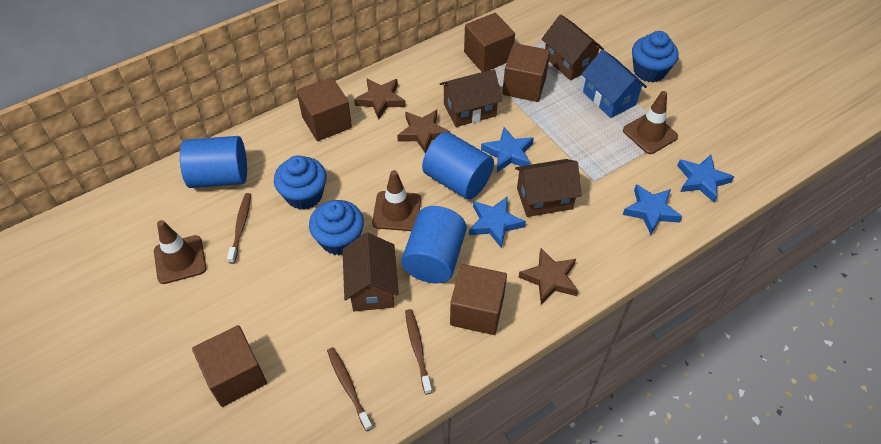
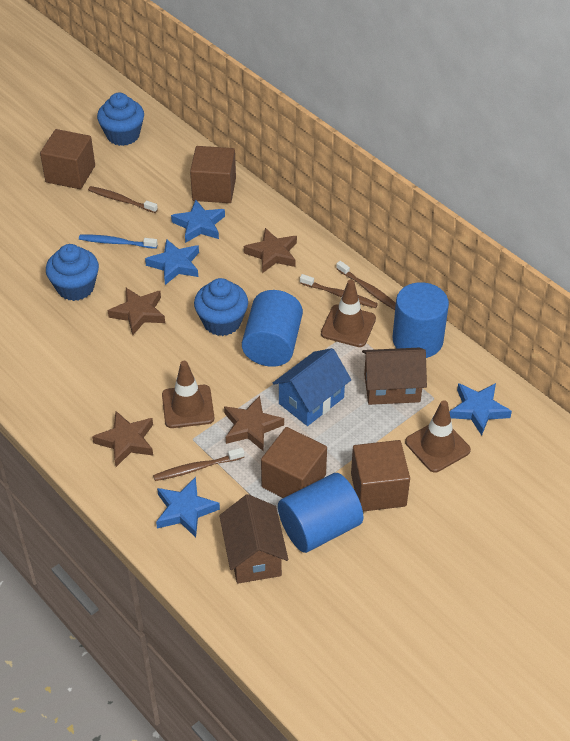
blue toothbrush: none = 0 -> [79,235,158,249] = 1
brown cube: [192,325,267,407] [297,77,352,141] [450,264,507,335] [464,13,515,72] [502,43,550,102] = 5 -> [40,129,95,189] [190,146,236,203] [261,427,327,498] [351,440,410,512] = 4
brown house: [342,232,399,311] [440,69,502,127] [515,159,582,217] [542,15,604,81] = 4 -> [219,494,288,584] [362,348,427,405] = 2
brown star: [354,78,405,119] [397,110,450,154] [519,248,578,304] = 3 -> [92,411,153,467] [108,288,165,336] [224,396,284,451] [244,228,297,273] = 4
brown toothbrush: [227,193,251,264] [327,347,373,431] [405,309,432,394] = 3 -> [88,186,158,213] [153,448,244,481] [300,274,378,308] [336,261,396,310] = 4

